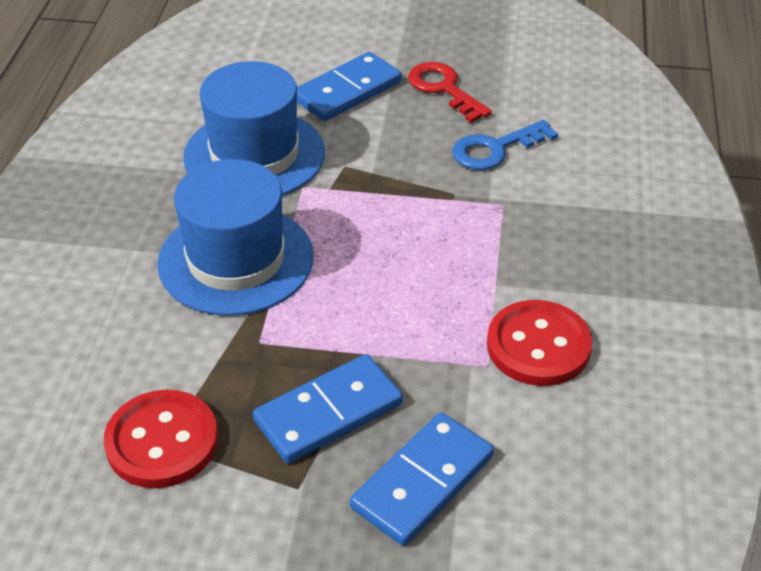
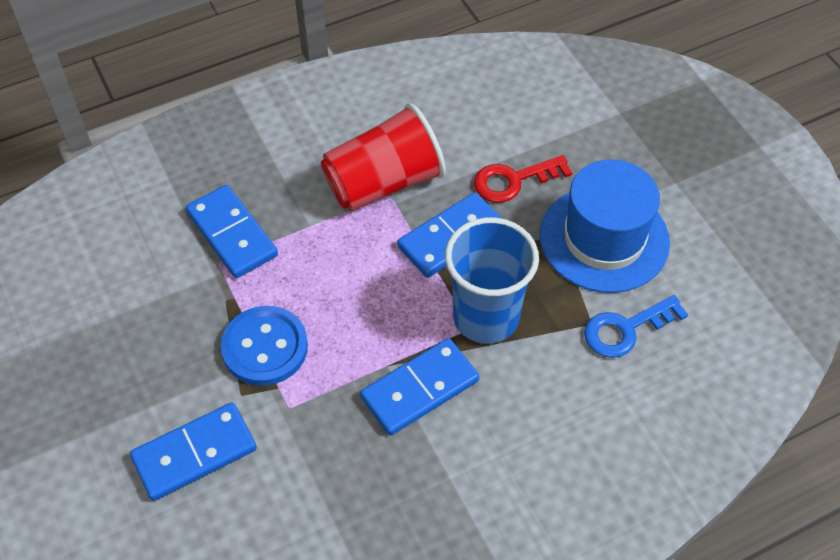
blue button: none = 0 -> [221,306,308,386] = 1
blue cup: none = 0 -> [445,218,539,344] = 1
blue domino: [253,354,403,463] [297,52,402,121] [350,412,494,546] = 3 -> [130,402,257,501] [186,185,278,278] [360,338,479,436] [397,192,502,278] = 4
blue hat: [157,159,314,316] [183,61,325,196] = 2 -> [540,160,670,293] = 1
red button: [104,390,218,488] [487,300,592,386] = 2 -> none = 0
red cup: none = 0 -> [321,103,446,211] = 1

